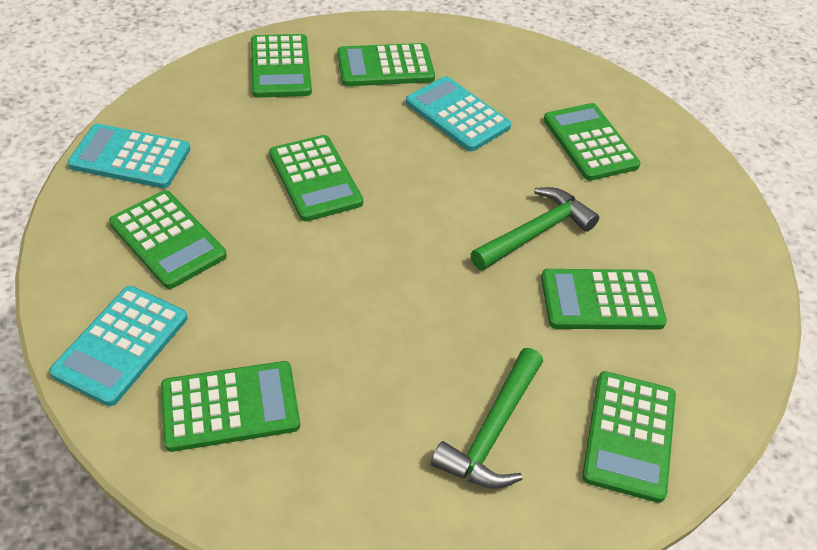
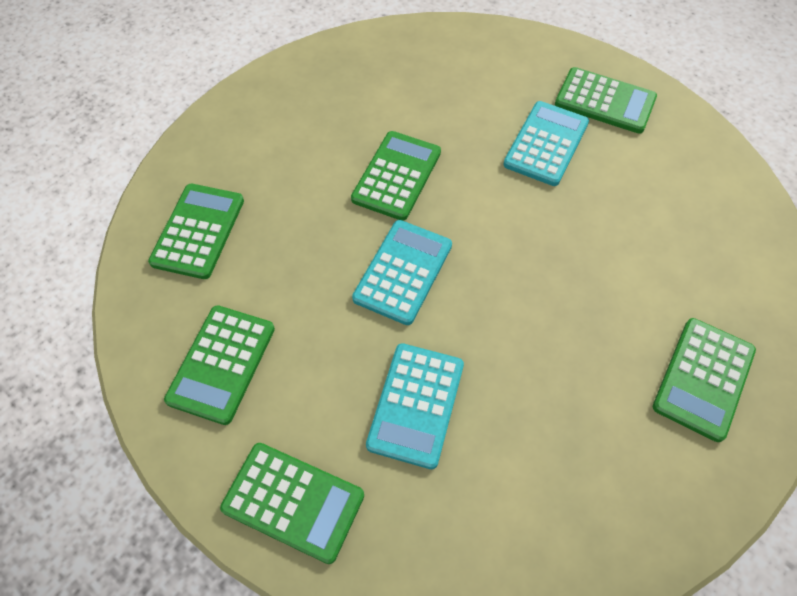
green calculator: [109,191,227,289] [161,361,300,452] [251,34,312,98] [269,135,363,221] [337,43,435,86] [541,269,667,330] [544,103,641,181] [582,371,676,503] = 8 -> [148,184,244,279] [164,305,275,425] [220,443,364,564] [351,131,441,221] [555,67,657,134] [653,318,756,442] = 6
green hammer: [431,348,543,489] [471,187,599,270] = 2 -> none = 0

